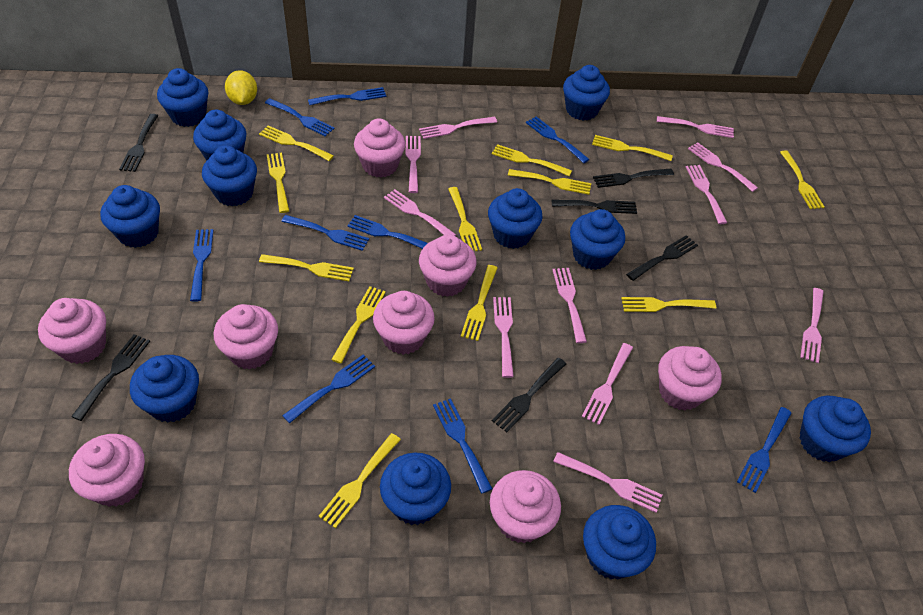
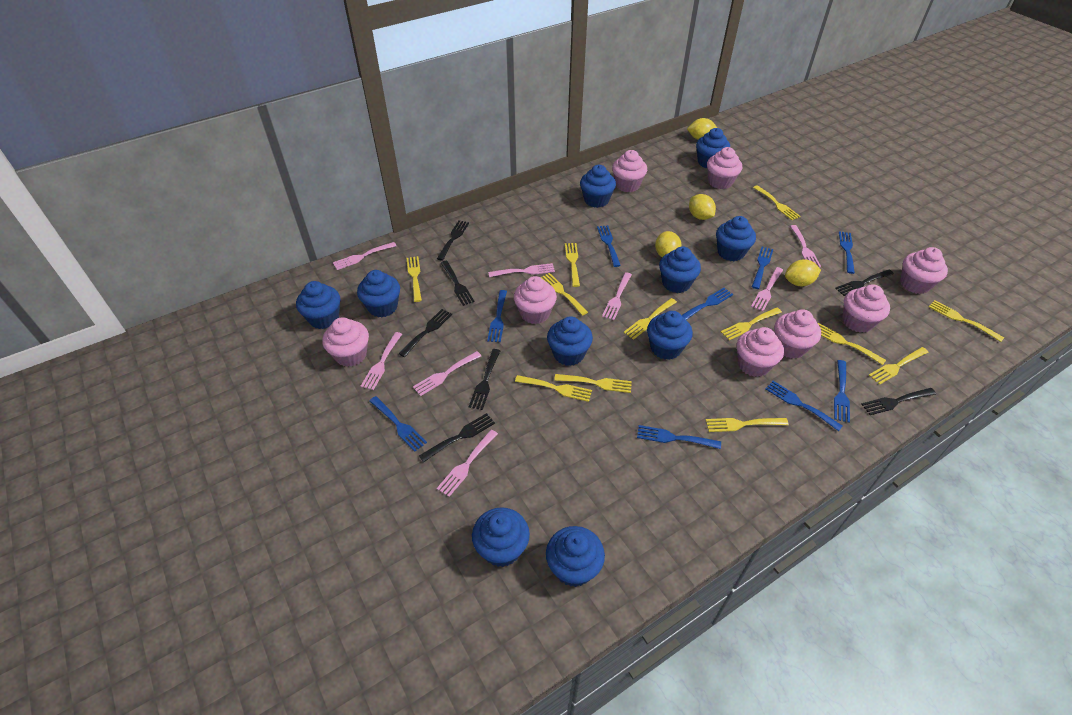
black fork: [71,334,150,421] [119,114,159,172] [492,358,566,433] [552,200,637,214] [593,169,674,188] [626,235,698,281] = 6 -> [399,309,452,357] [419,413,495,462] [437,220,469,261] [441,261,475,306] [469,349,500,410] [835,270,894,296] [862,388,936,415] = 7
blue cupcake: [100,185,160,248] [130,355,199,423] [157,68,208,127] [193,110,246,160] [202,145,257,206] [380,453,451,525] [488,188,543,249] [563,65,610,121] [570,209,625,270] [583,505,656,580] [800,396,871,462] = 11 -> [296,281,340,329] [357,270,400,317] [472,507,530,567] [546,526,605,587] [547,316,593,366] [580,165,616,208] [647,311,693,360] [659,246,701,293] [696,128,730,168] [716,216,756,261] = 10
pink fork: [384,189,456,236] [406,136,421,193] [419,117,497,139] [493,297,514,378] [552,268,587,343] [553,452,662,513] [582,343,633,425] [657,116,734,138] [686,165,727,224] [688,142,758,192] [800,288,824,363] = 11 -> [333,242,396,270] [360,332,402,390] [413,351,481,396] [437,430,498,497] [488,263,555,277] [602,272,632,320] [751,267,783,311] [790,225,821,267] = 8
yellow lemon: [225,70,257,105] = 1 -> [655,231,681,257] [687,118,717,139] [689,194,716,220] [785,260,821,286] = 4

